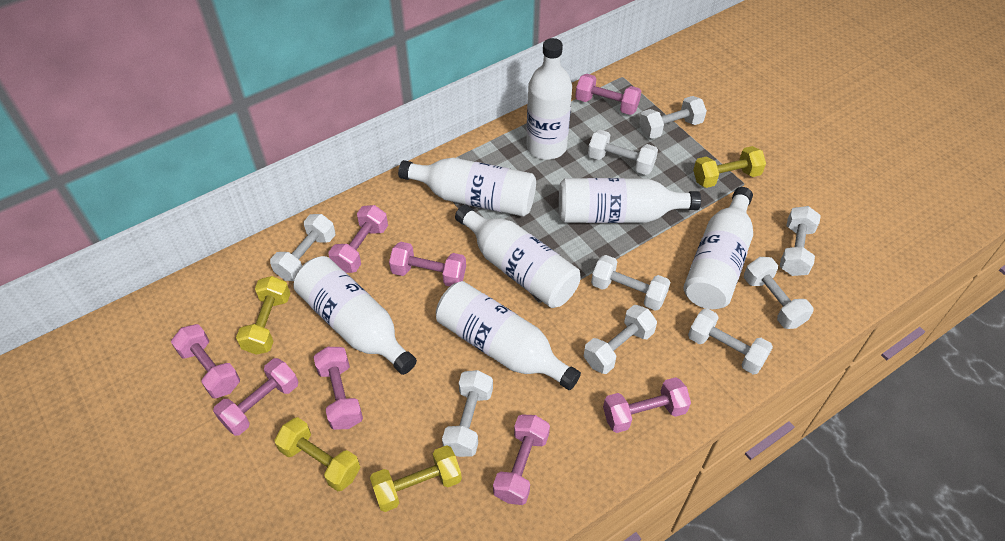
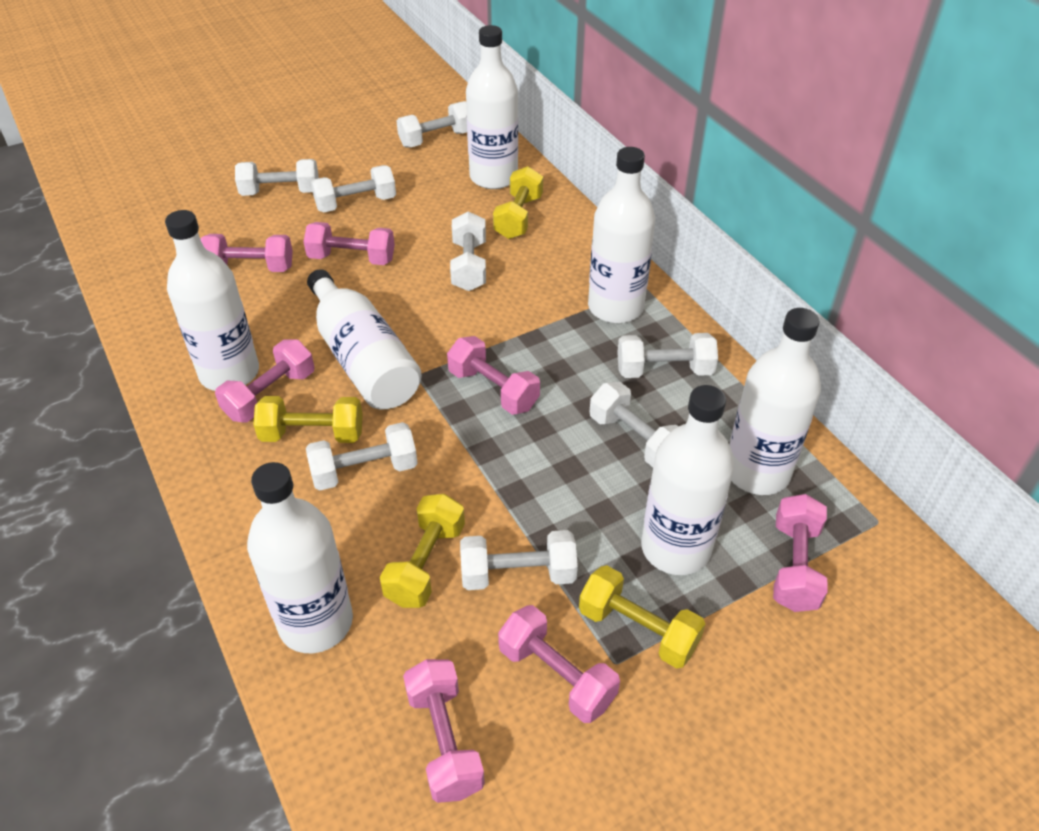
pink dumbbell: [171,324,240,398] [213,358,298,436] [313,347,363,430] [328,205,388,273] [389,242,466,286] [493,414,550,505] [575,74,641,115] [603,377,691,433] = 8 -> [200,234,293,272] [215,339,314,422] [304,222,395,265] [403,659,485,803] [447,336,540,415] [498,605,620,723] [773,494,827,612] = 7
white dumbbell: [270,214,335,281] [442,370,493,457] [583,305,657,374] [588,130,658,175] [591,255,671,311] [639,96,707,139] [688,308,773,374] [744,257,814,329] [780,206,821,276] = 9 -> [235,159,319,196] [306,422,418,490] [311,165,396,213] [397,101,467,148] [450,212,486,291] [460,530,578,590] [590,382,679,467] [617,333,718,378] = 8

